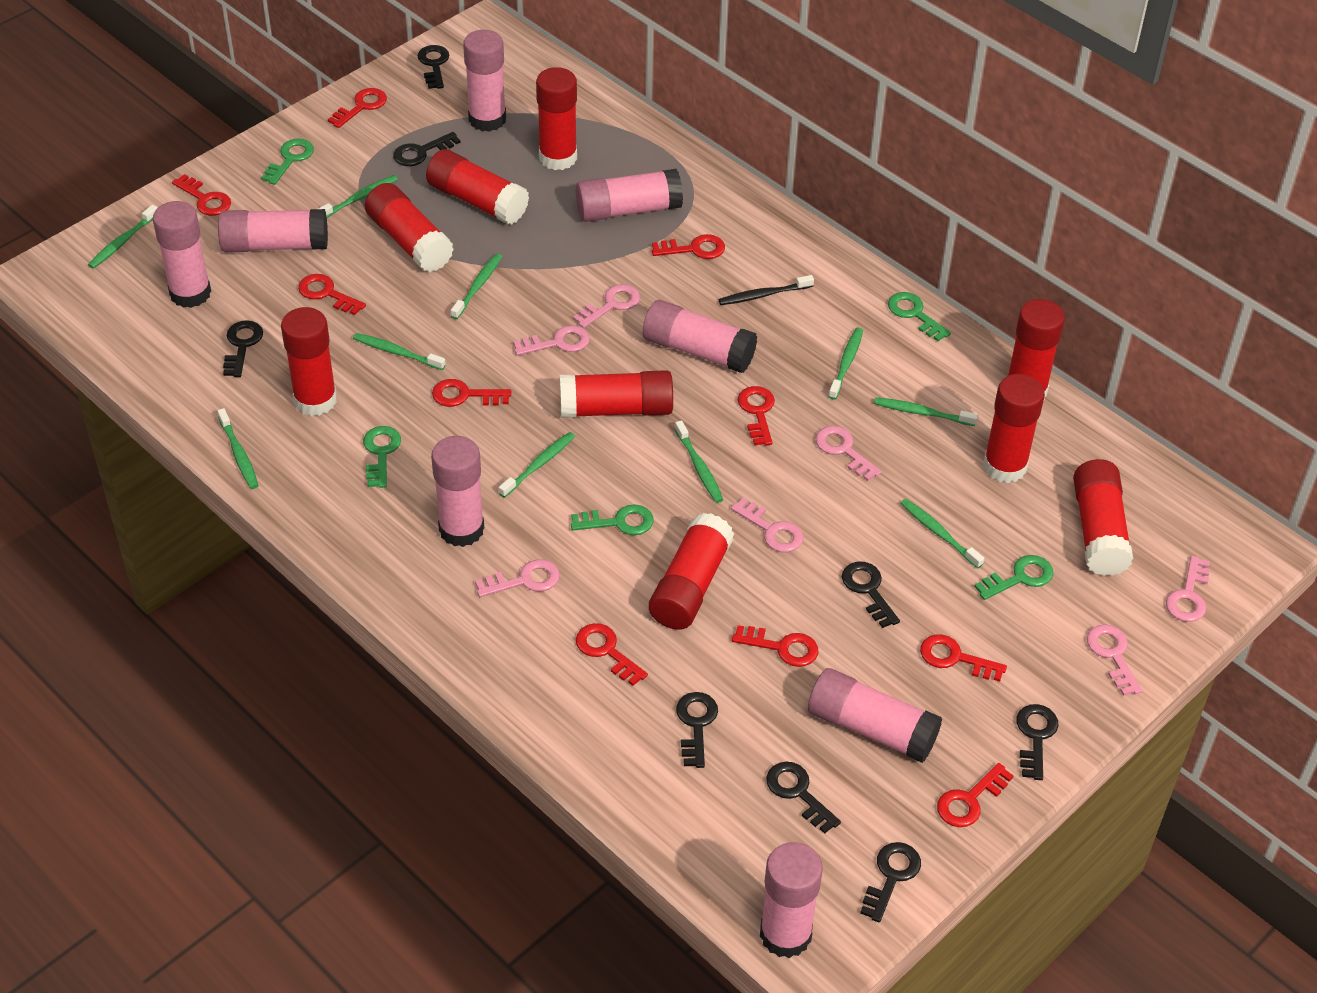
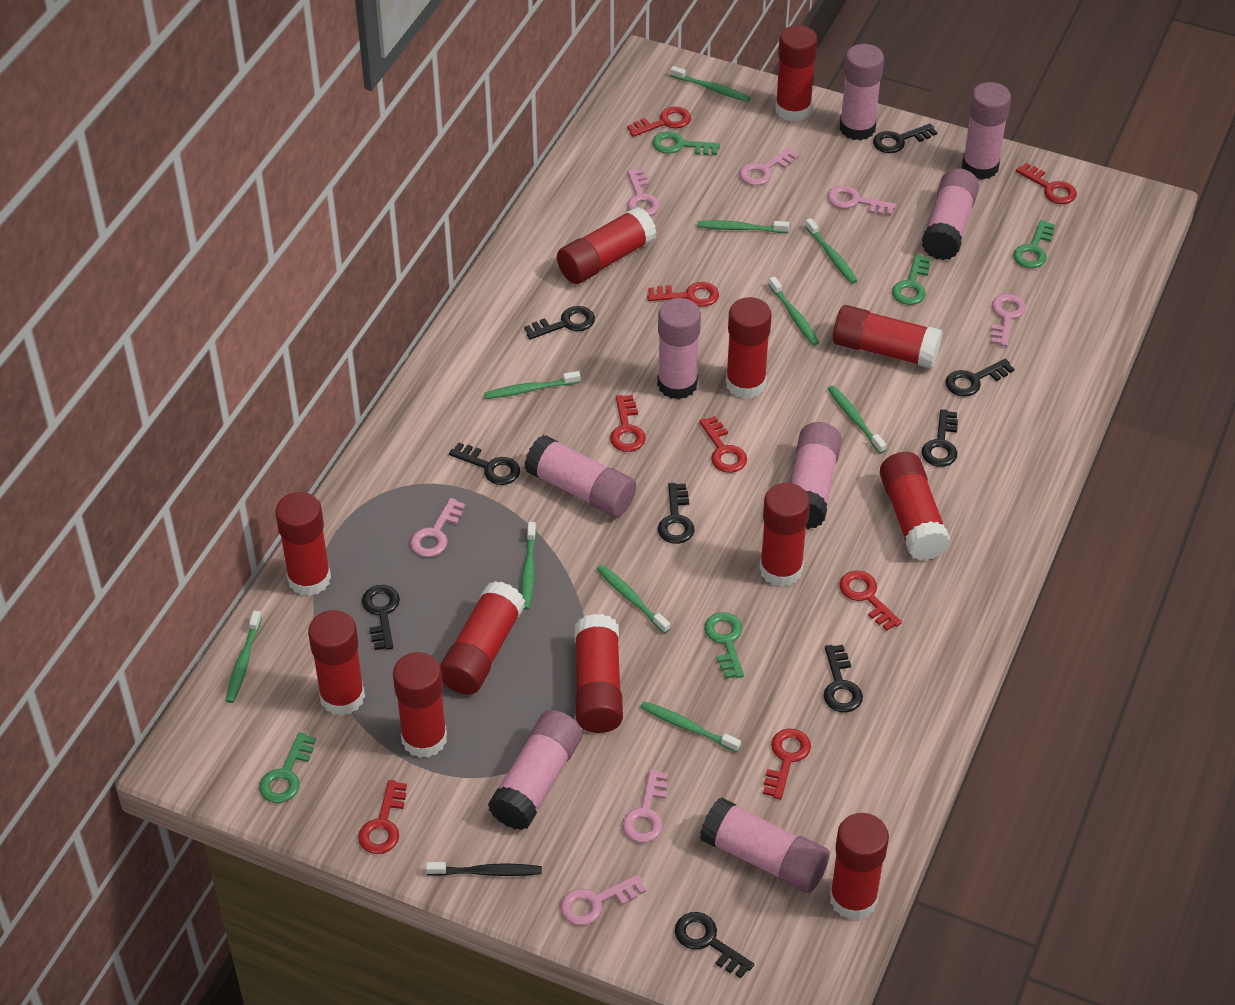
black key: [223,320,263,377] [393,132,461,166] [417,45,449,89] [676,692,718,768] [766,762,841,834] [842,562,900,628] [860,842,921,922] [1016,704,1058,780] = 8 -> [362,585,400,650] [449,442,520,485] [524,306,595,340] [658,483,695,544] [675,912,754,978] [824,645,863,712] [873,123,937,153] [922,409,958,467] [945,359,1014,397] = 9
red glue stick: [281,307,337,416] [365,183,454,272] [426,149,529,225] [536,67,577,170] [560,370,673,418] [649,513,734,630] [983,374,1045,483] [1008,299,1065,399] [1073,459,1133,576] = 9 -> [275,492,331,596] [308,610,365,716] [393,652,447,758] [440,581,525,695] [557,207,656,284] [574,614,623,733] [726,297,772,399] [760,483,810,587] [775,25,818,122] [830,813,889,920] [833,305,942,369] [879,452,950,560] = 12
red key: [172,174,231,216] [298,274,366,315] [328,88,387,128] [432,379,511,407] [576,623,648,686] [652,234,725,259] [732,625,818,667] [738,386,775,445] [920,635,1007,682] [937,763,1013,827] = 10 -> [358,780,407,854] [610,395,646,452] [627,107,691,137] [647,282,719,307] [699,416,747,473] [763,729,811,799] [839,571,902,631] [1016,163,1077,204] = 8

